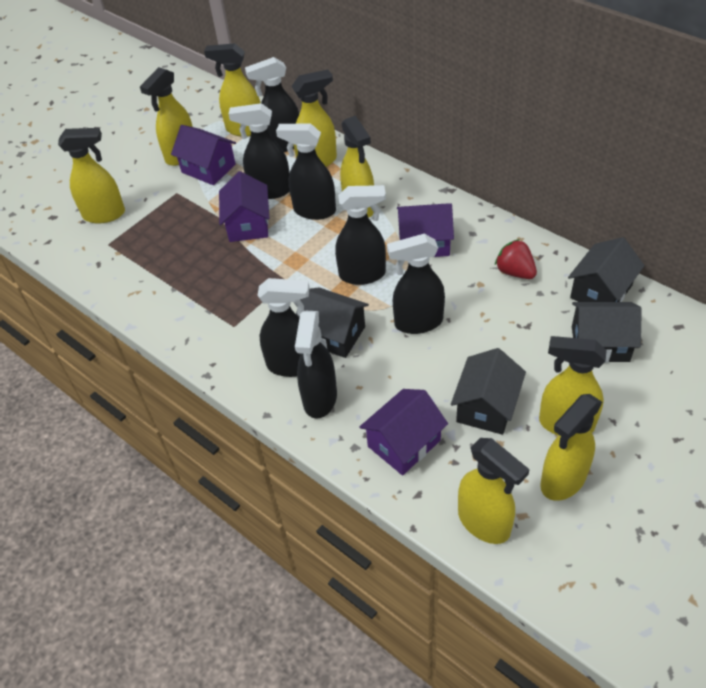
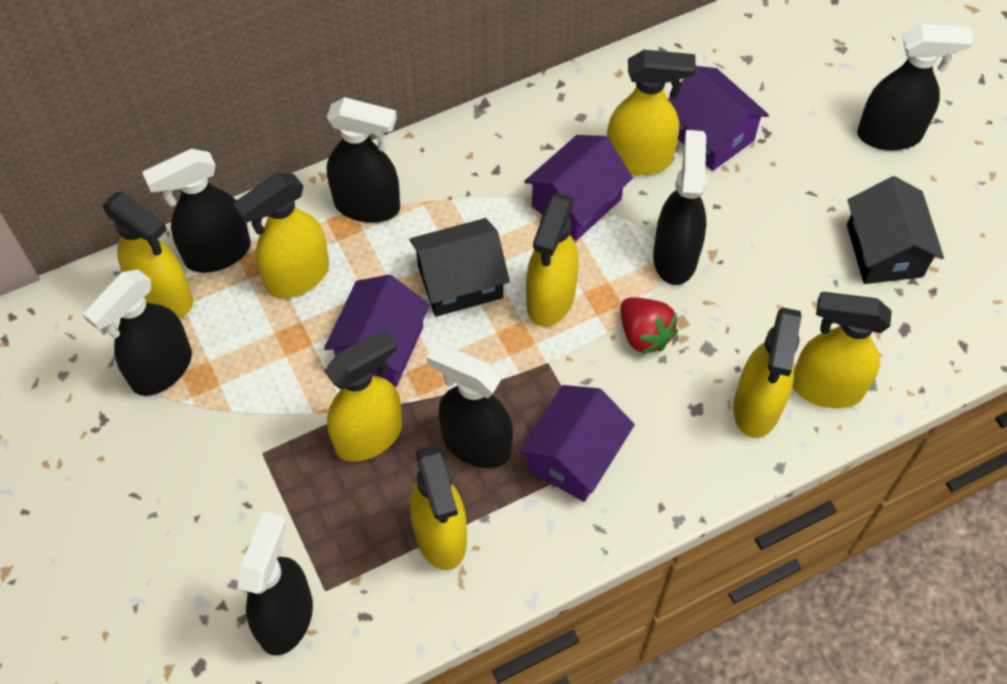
black house: [296,287,369,358] [451,348,526,435] [568,237,645,302] [572,302,642,363] = 4 -> [409,218,510,317] [847,176,944,284] = 2

